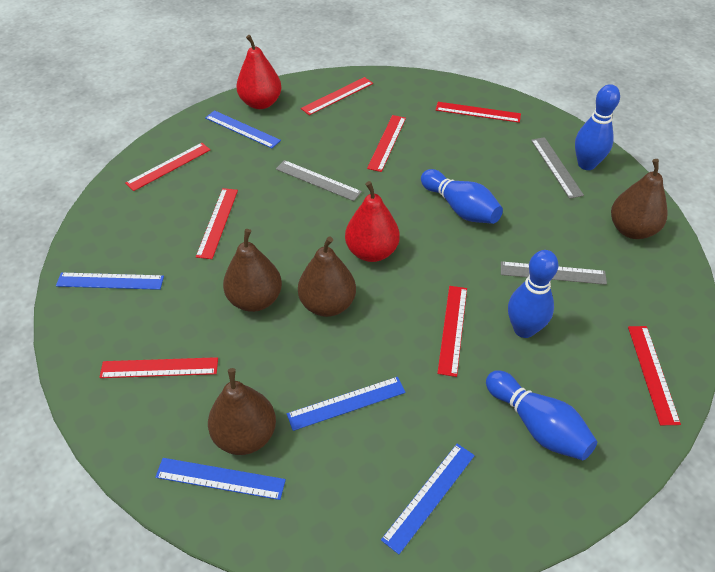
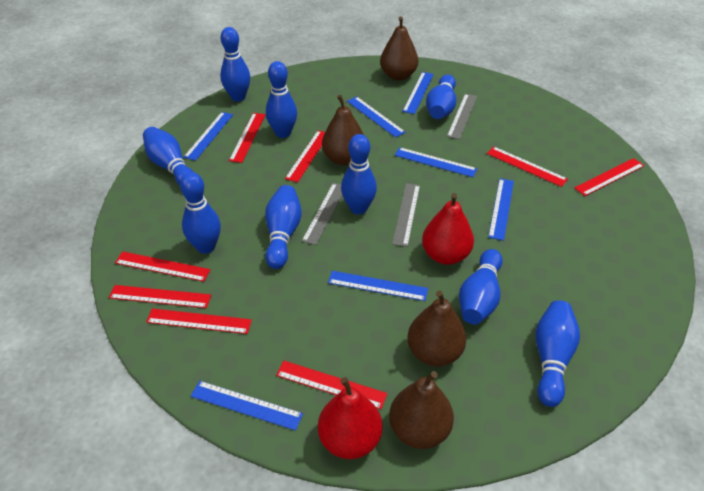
blue bowling pin: [421,169,503,224] [486,370,597,461] [508,250,558,338] [575,84,620,170] = 4 -> [143,127,194,186] [180,172,221,254] [220,27,250,102] [265,185,302,269] [266,61,297,138] [341,134,377,215] [426,75,456,119] [459,249,503,325] [535,300,580,407] = 9
blue ruler: [56,272,164,290] [155,458,286,500] [205,110,281,148] [287,377,406,431] [381,443,475,554] = 5 -> [183,112,233,161] [191,381,303,431] [328,271,428,301] [347,97,406,138] [394,147,477,177] [402,72,434,114] [488,178,514,241] = 7

